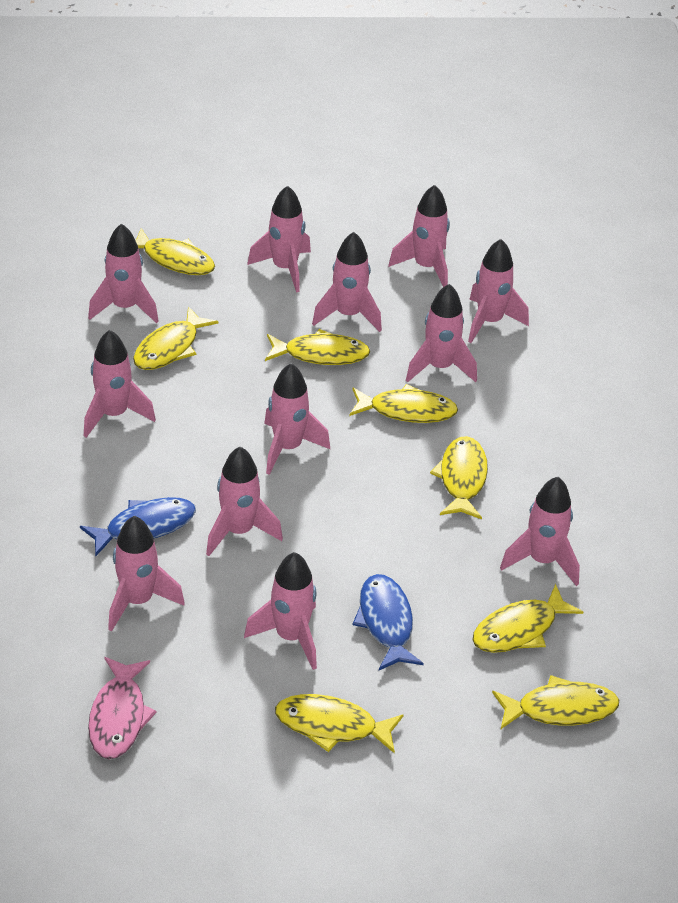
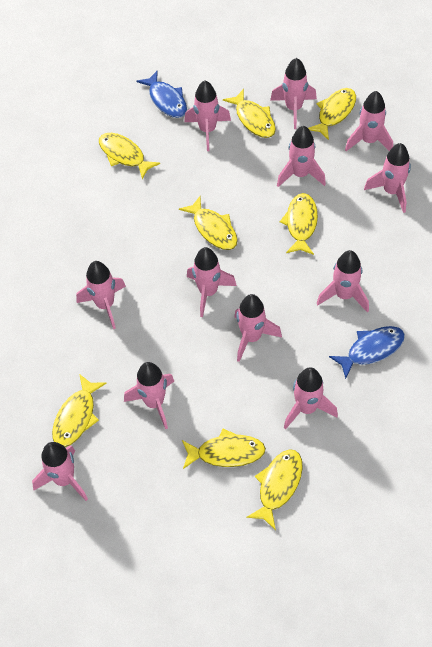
pink fish: [88,657,157,759] = 1 -> none = 0

